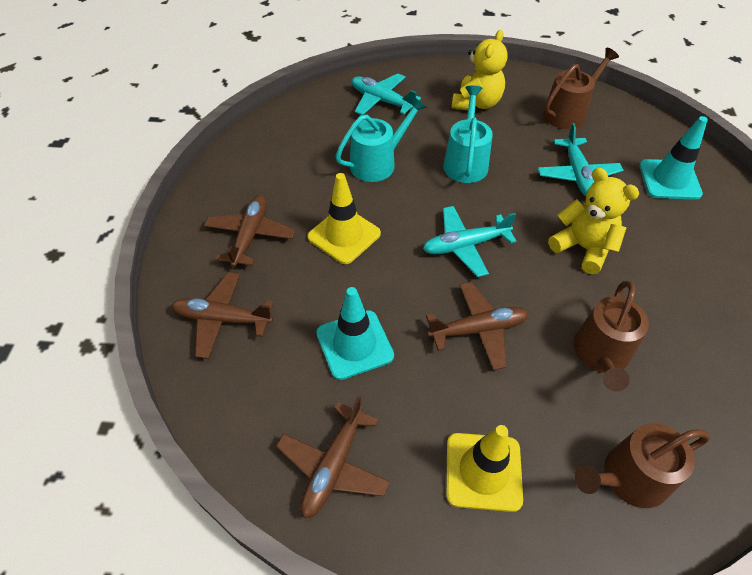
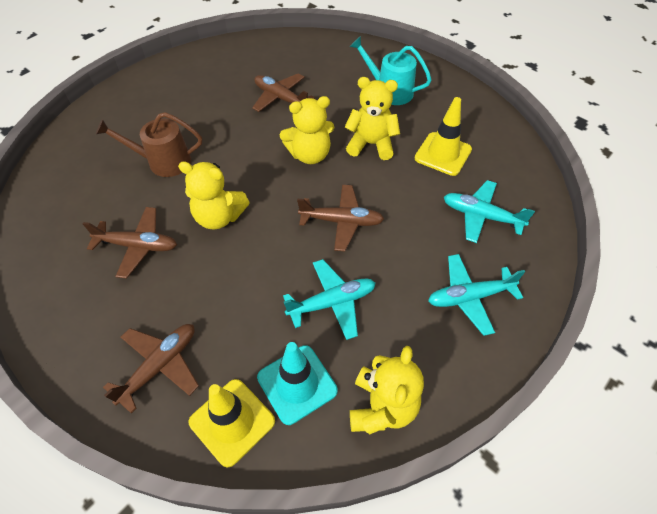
brown watering can: [543,48,619,129] [574,281,649,391] [574,423,710,508] = 3 -> [96,112,202,177] = 1
turquoise traffic cone: [316,287,394,380] [639,116,708,200] = 2 -> [257,342,338,425] = 1
turquoise watering can: [335,97,427,182] [443,86,493,183] = 2 -> [350,36,432,105] = 1
yellow teddy bear: [451,30,508,110] [548,168,639,274] = 2 -> [178,161,250,229] [280,96,334,164] [345,77,400,160] [350,346,424,434] = 4

